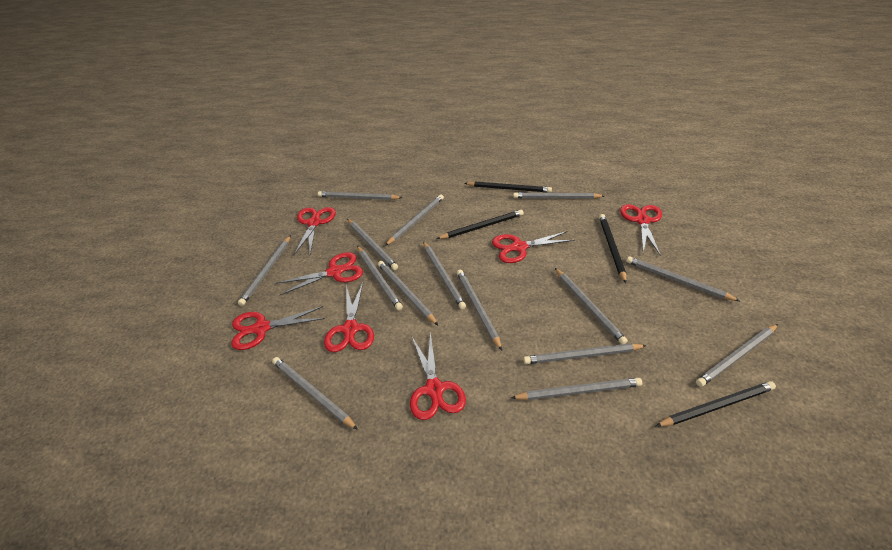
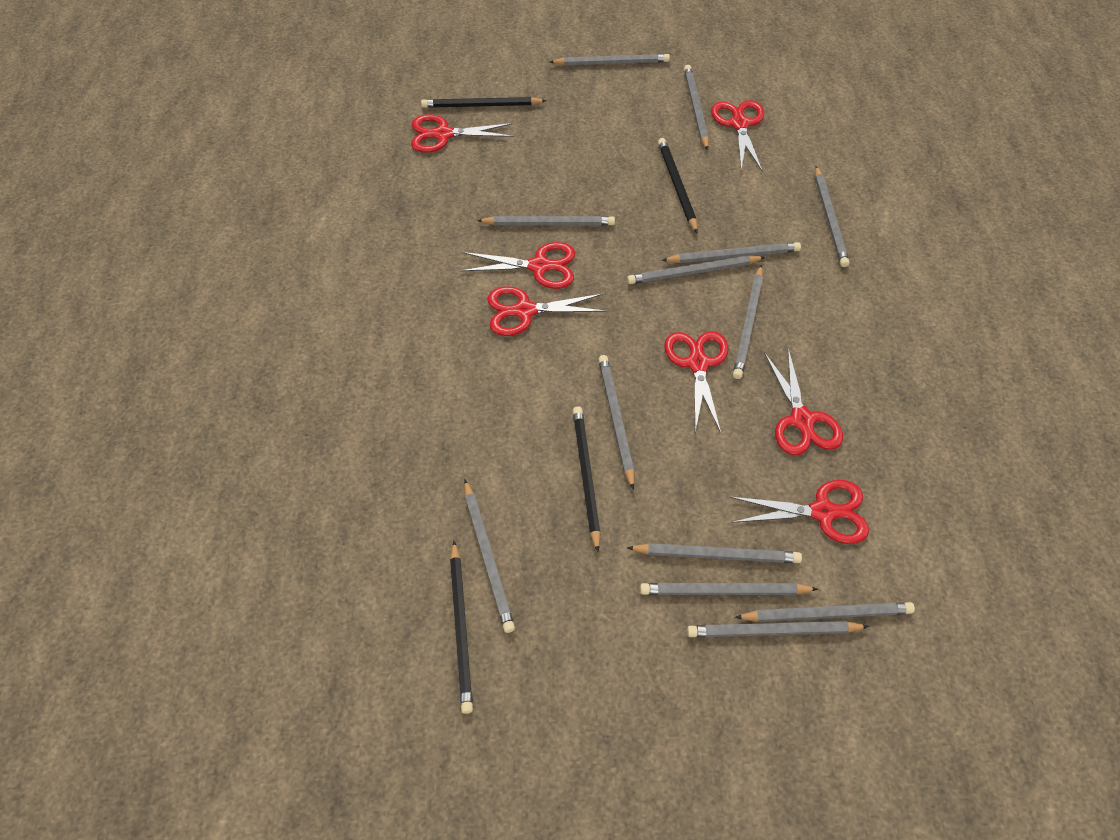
grey pencil: [238,235,291,306] [272,357,358,430] [318,191,403,200] [347,219,398,270] [357,246,403,310] [378,261,438,325] [385,194,444,246] [423,241,466,309] [457,269,502,350] [511,378,642,400] [513,192,604,199] [523,343,647,364] [555,268,628,344] [626,256,740,301] [696,324,778,387] = 15 -> [464,480,515,633] [477,216,615,225] [550,54,670,65] [598,355,634,490] [627,255,765,284] [627,543,802,563] [640,583,818,595] [662,242,801,263] [684,65,709,151] [687,621,869,637] [733,265,763,379] [735,602,915,622] [815,166,849,267] = 13

